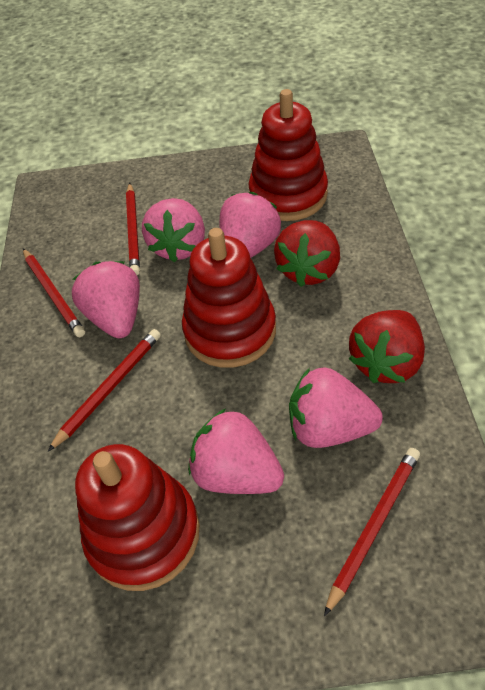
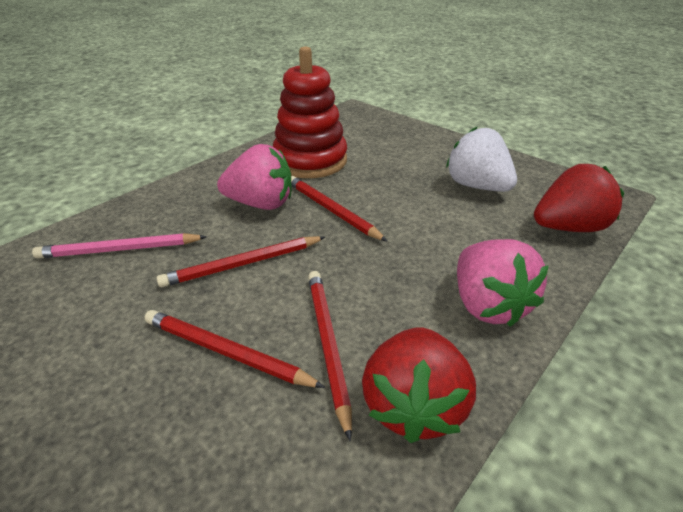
pink pencil: none = 0 -> [32,233,207,259] = 1
pink strawberry: [72,261,140,338] [142,198,205,263] [188,408,284,494] [220,192,281,258] [289,367,383,448] = 5 -> [217,144,291,210] [457,239,549,327] = 2
red stacking toy: [75,444,200,591] [182,228,276,368] [249,89,328,221] = 3 -> [273,46,347,178] = 1
white strawberry: none = 0 -> [446,127,517,192] = 1

